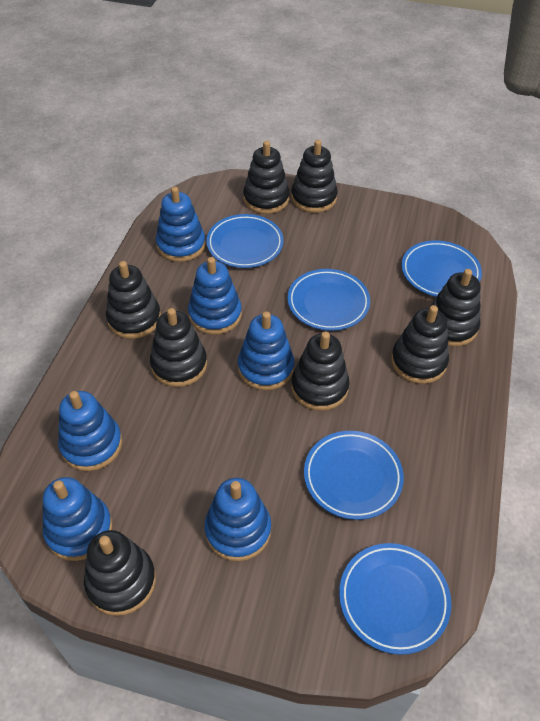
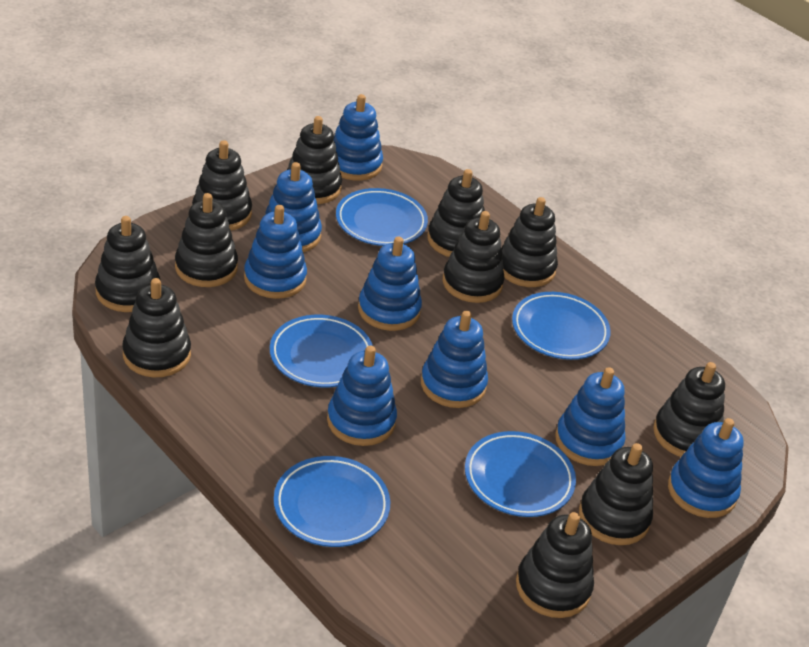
black stacking toy: [84,530,156,616] [106,261,161,339] [150,308,207,387] [243,141,290,214] [291,140,338,213] [291,332,349,411] [391,305,449,384] [429,269,481,346] = 8 -> [95,216,161,312] [122,278,191,377] [175,193,238,287] [192,140,252,231] [287,116,342,204] [427,169,485,257] [443,211,505,303] [501,197,558,287] [516,512,594,618] [579,443,653,545] [653,362,725,457] = 11
blue stacking toy: [43,477,113,561] [58,391,122,471] [156,187,206,262] [188,257,242,335] [204,478,271,561] [238,311,294,390] = 6 -> [244,205,307,299] [265,162,322,252] [327,346,397,446] [334,94,383,181] [358,237,422,331] [421,311,488,408] [555,367,626,466] [668,418,744,518] = 8

